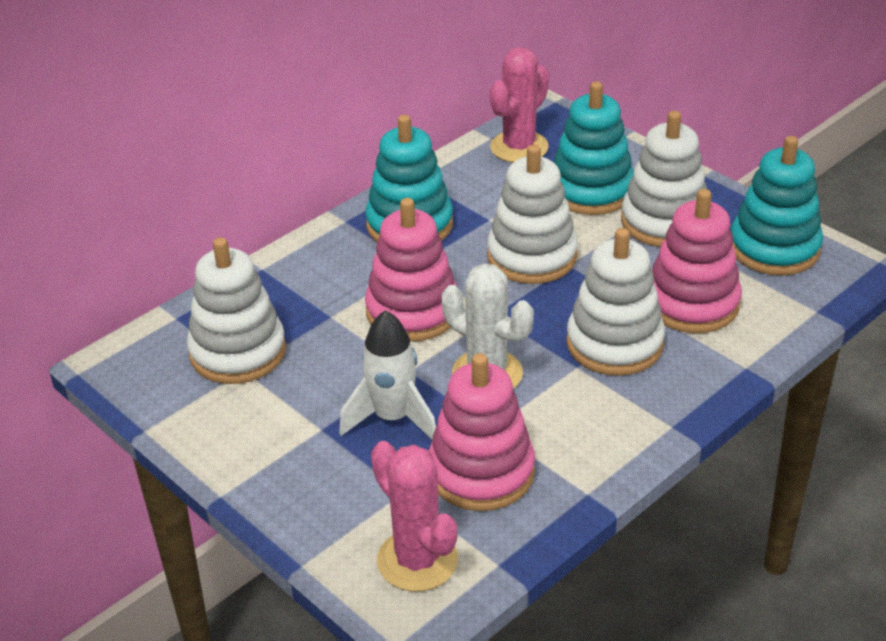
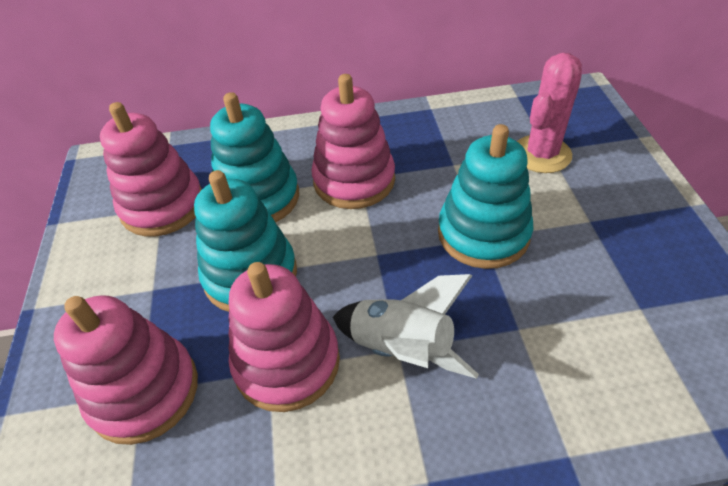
pink cactus: [371,441,458,591] [490,47,549,163] = 2 -> [517,53,582,173] = 1
pink stacking toy: [365,198,457,342] [429,353,535,511] [652,189,742,333] = 3 -> [54,295,198,445] [100,102,202,237] [229,262,340,412] [311,74,395,209] = 4
white cactus: [442,263,534,389] = 1 -> none = 0
white stacking toy: [187,237,286,384] [487,145,578,284] [566,228,665,376] [621,111,707,247] = 4 -> none = 0

